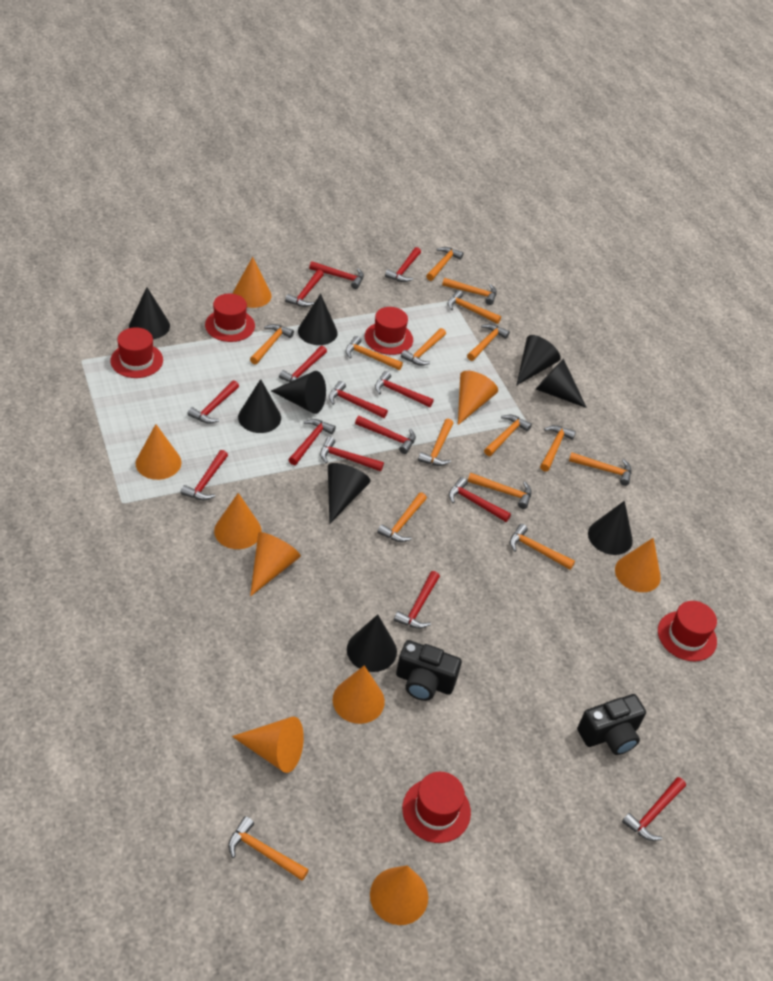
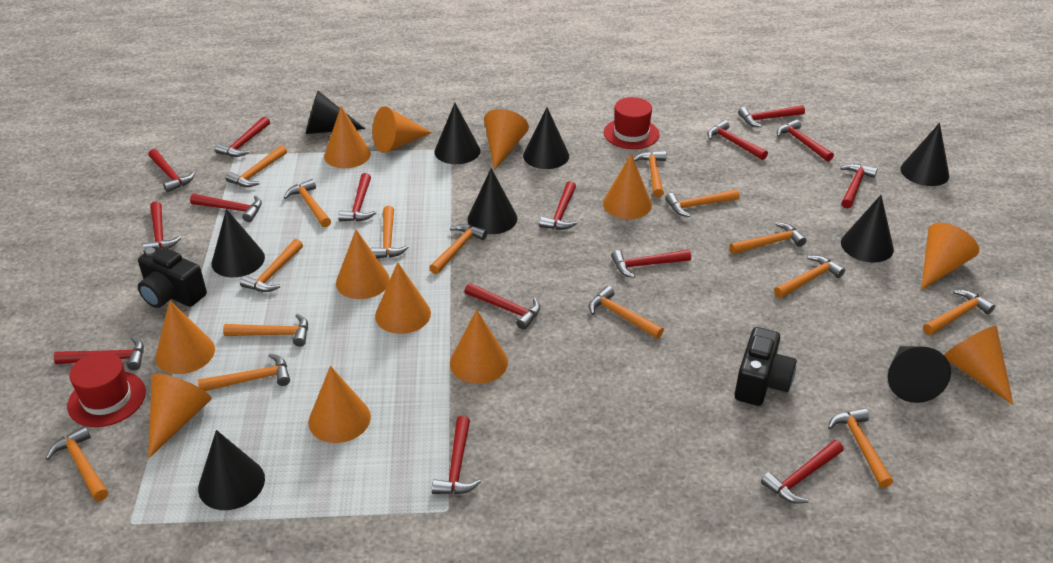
orange cone: [136,424,182,480] [214,493,262,549] [232,717,304,773] [233,257,272,308] [250,532,301,597] [333,666,385,724] [370,865,428,925] [458,371,498,425] [615,538,661,592] = 9 -> [148,374,211,459] [156,300,215,374] [308,366,371,443] [324,106,371,168] [336,230,390,299] [372,106,432,153] [375,262,431,334] [450,310,508,384] [484,109,529,170] [603,154,652,219] [921,223,979,290] [944,326,1014,405] = 12
red hammer: [180,450,228,500] [188,380,239,424] [279,346,327,382] [285,270,324,307] [289,419,336,465] [309,261,364,289] [320,437,384,471] [329,381,388,418] [355,416,416,454] [375,371,434,407] [385,247,421,282] [394,571,440,629] [449,477,511,522] [622,777,686,841] = 14 -> [54,337,144,370] [142,201,182,253] [148,149,195,193] [190,194,262,222] [215,116,270,157] [338,173,376,222] [432,416,481,494] [464,283,540,330] [539,181,577,230] [611,249,691,278] [707,120,768,160] [738,105,805,127] [761,440,843,504] [777,119,834,162] [841,164,878,209] = 15
red hat: [110,327,163,378] [205,294,255,342] [364,307,413,355] [402,772,471,843] [658,601,717,661] = 5 -> [67,352,146,427] [604,97,659,149] = 2

